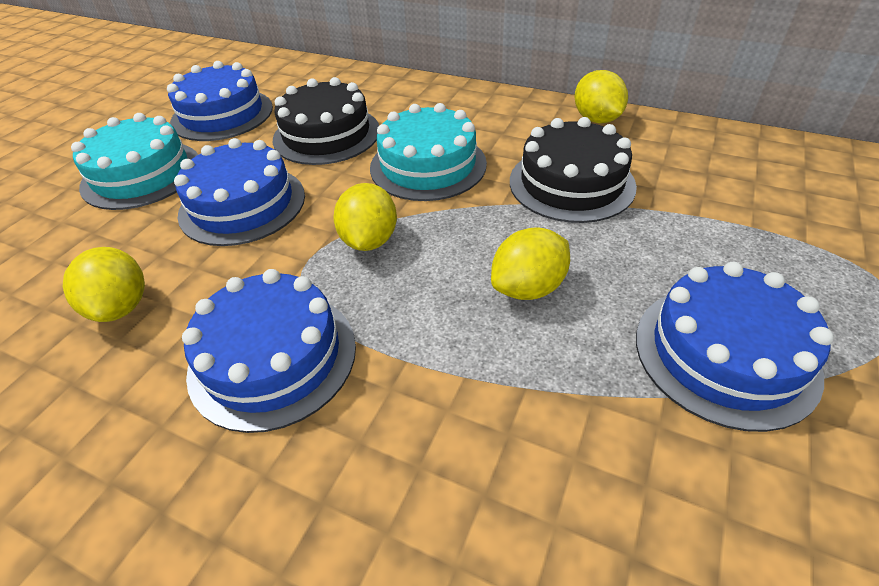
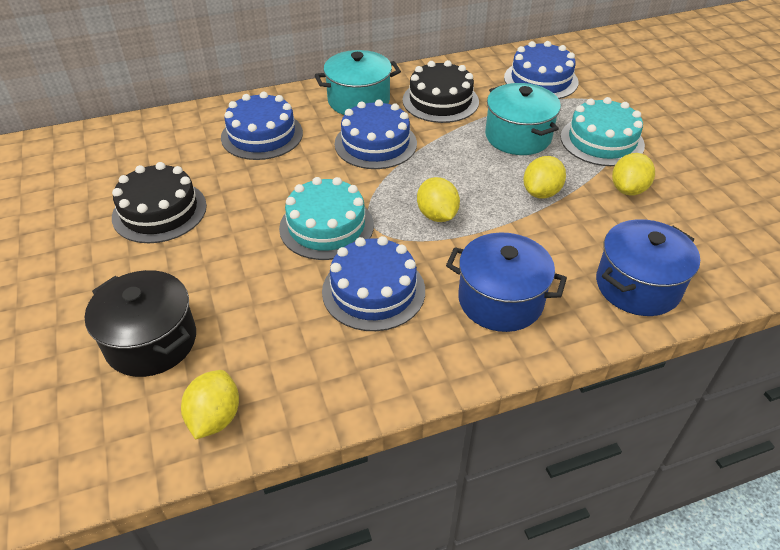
black pot: none = 0 -> [85,270,196,377] = 1
blue pot: none = 0 -> [446,232,567,332] [596,219,700,316] = 2
turquoise pot: none = 0 -> [315,50,401,115] [485,83,561,155] = 2

